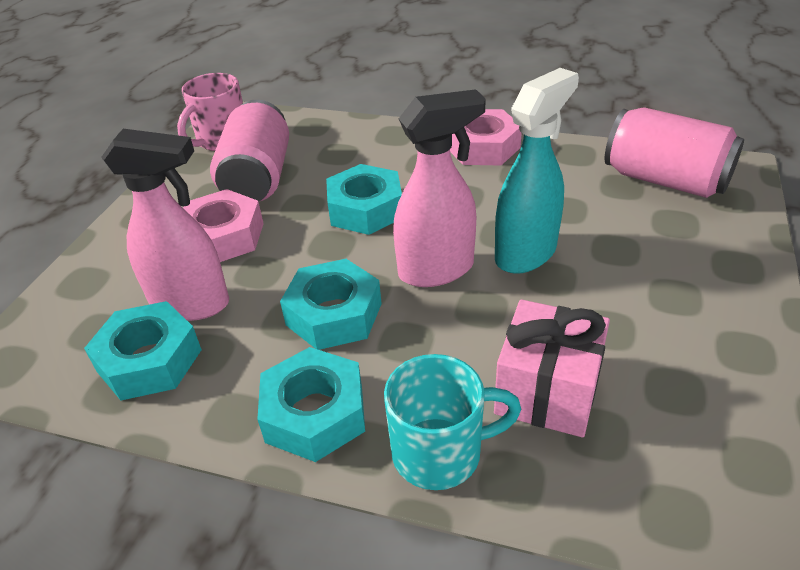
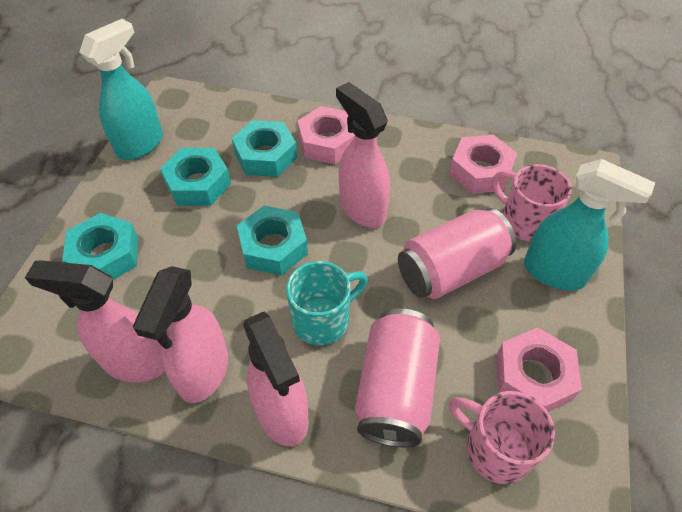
pink gift: [494,299,610,437] = 1 -> none = 0
pink mug: [177,73,243,151] = 1 -> [449,391,555,484] [492,164,572,242] = 2
pink nut: [183,189,264,262] [450,109,522,165] = 2 -> [297,106,355,164] [449,135,517,194] [497,328,582,412] = 3
pink spray bottle: [101,129,229,321] [393,89,486,287] = 2 -> [25,260,165,382] [133,266,228,403] [243,311,309,446] [336,82,390,228] = 4
turquoise spray bottle: [495,68,579,274] = 1 -> [79,19,163,160] [524,159,655,291] = 2

